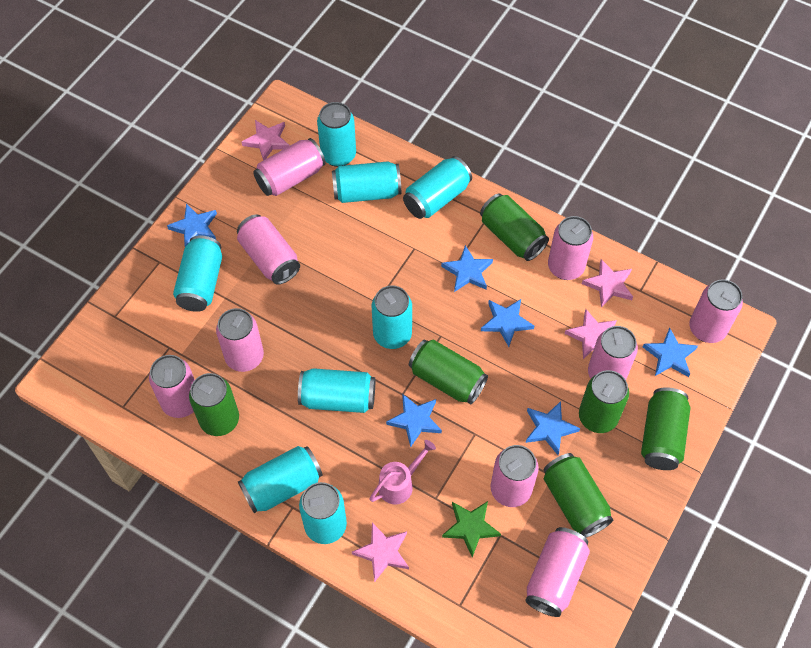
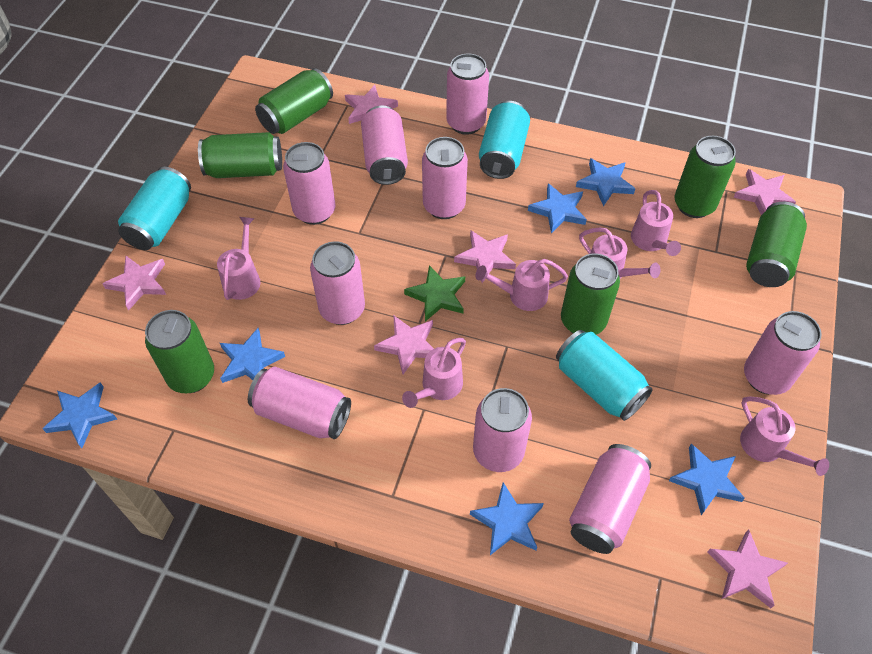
pink star: [242,120,290,160] [352,523,409,582] [564,309,617,359] [582,259,633,307] = 4 -> [102,256,166,311] [345,85,398,124] [374,315,434,374] [454,230,516,283] [707,529,788,608] [733,169,796,215] = 6
pink watering can: [369,440,436,505] = 1 -> [217,217,260,300] [402,338,466,408] [475,259,568,311] [579,228,661,279] [631,190,681,256] [740,396,829,476] = 6
turquoise can: [173,235,222,312] [238,446,323,513] [298,368,375,413] [299,482,347,544] [317,102,356,167] [332,161,401,203] [372,285,412,349] [403,156,472,219] = 8 -> [118,167,191,250] [479,101,530,179] [556,330,653,421] = 3

